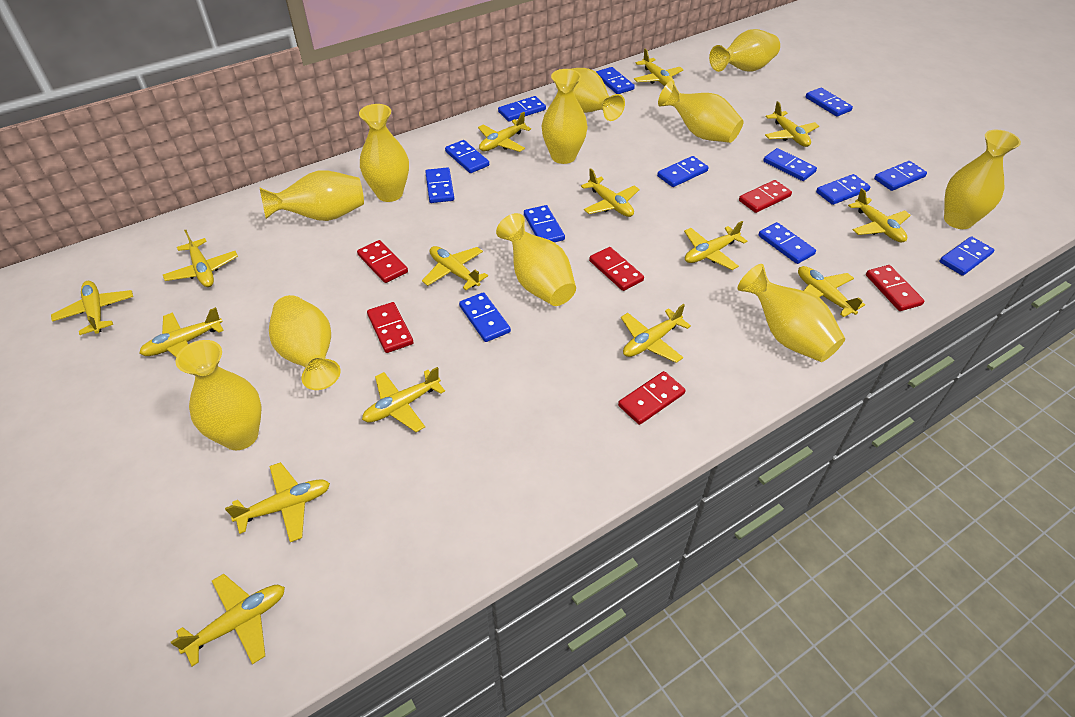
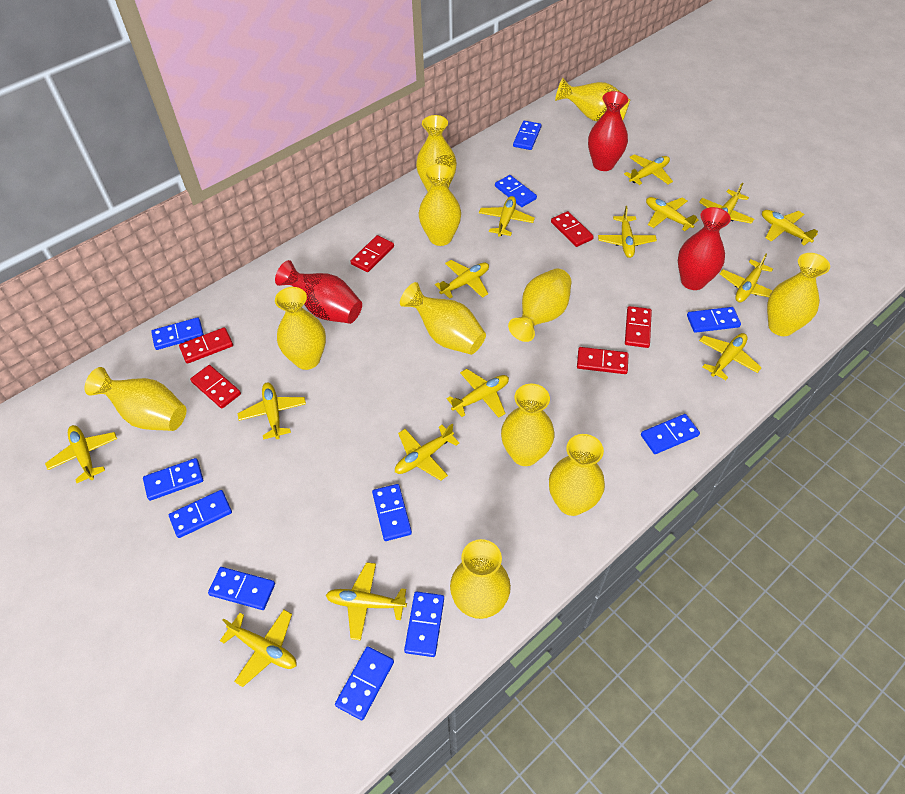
blue domino: [425,167,454,203] [445,140,489,173] [459,292,511,342] [498,96,546,122] [524,205,565,242] [596,67,635,94] [657,156,709,187] [758,222,816,264] [763,148,817,181] [806,88,853,117] [816,174,870,205] [874,161,927,191] [940,236,994,276] = 13 -> [143,458,203,501] [151,317,204,350] [169,490,232,538] [208,567,275,610] [335,646,394,720] [372,484,412,541] [404,592,444,657] [495,175,537,207] [513,121,541,150] [641,414,700,454] [687,307,741,333] = 11
red vase: none = 0 -> [275,260,362,324] [588,91,628,171] [678,207,731,290] = 3

